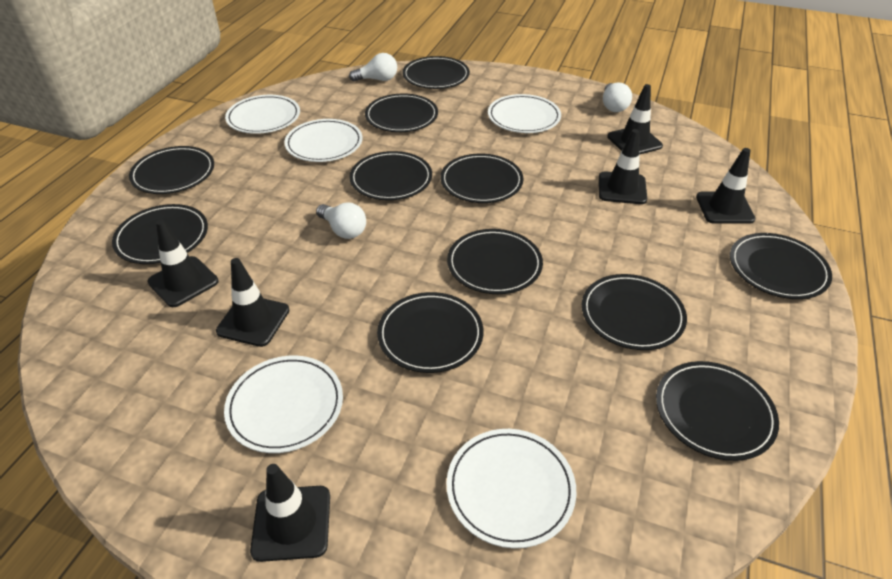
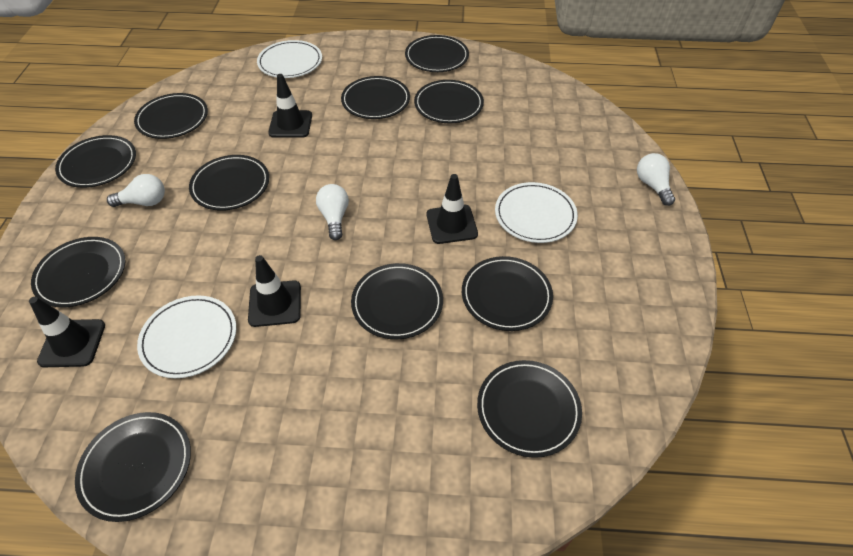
black traffic cone: [147,220,219,307] [216,258,290,347] [250,464,330,562] [599,129,647,204] [607,84,663,155] [696,148,756,224] = 6 -> [29,297,105,367] [248,255,301,327] [268,74,312,138] [427,174,478,244] = 4
white plate: [224,356,343,453] [225,95,300,134] [284,119,363,162] [446,429,576,548] [488,94,561,133] = 5 -> [137,295,236,378] [257,40,322,78] [495,182,578,243] = 3

